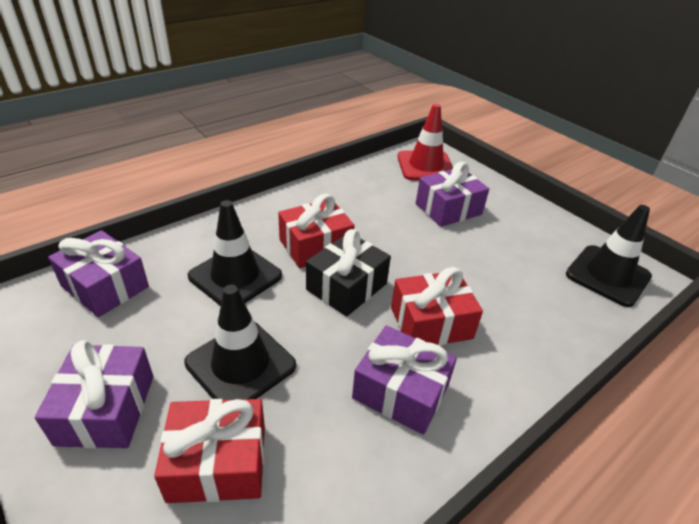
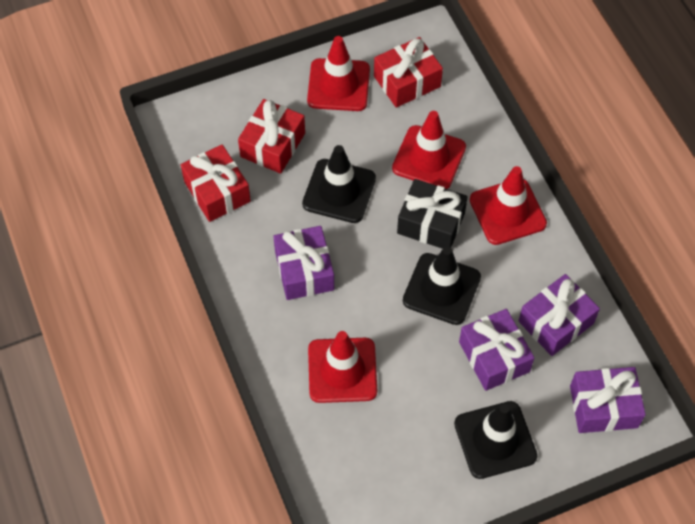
red traffic cone: [397,104,453,180] = 1 -> [307,36,370,111] [308,331,377,403] [392,111,466,189] [470,166,547,245] = 4

